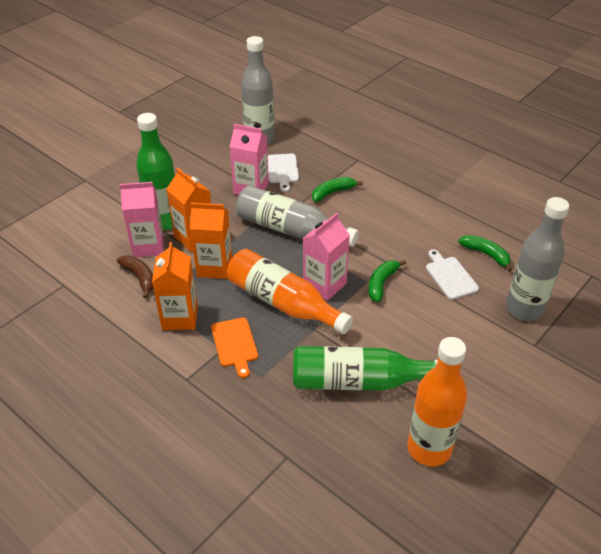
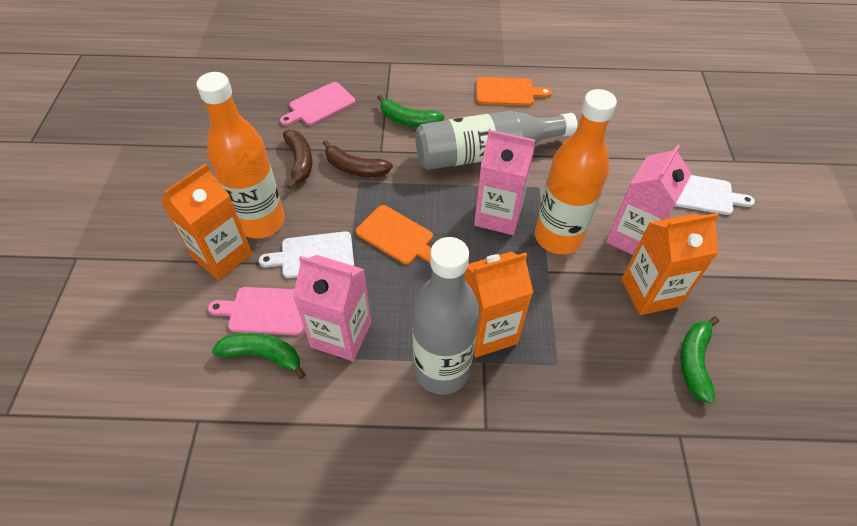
brown banana: [117,255,153,298] = 1 -> [283,130,313,190] [323,140,393,177] = 2
green bottle: [136,113,175,231] [293,346,438,390] = 2 -> none = 0
grey bottle: [236,185,359,247] [241,36,274,145] [506,197,569,321] = 3 -> [412,237,480,395] [415,111,578,170] = 2
orange cutting board: [211,317,258,378] = 1 -> [356,205,433,264] [477,77,552,106] = 2
pink cutting board: none = 0 -> [208,287,304,335] [280,82,356,126] = 2

